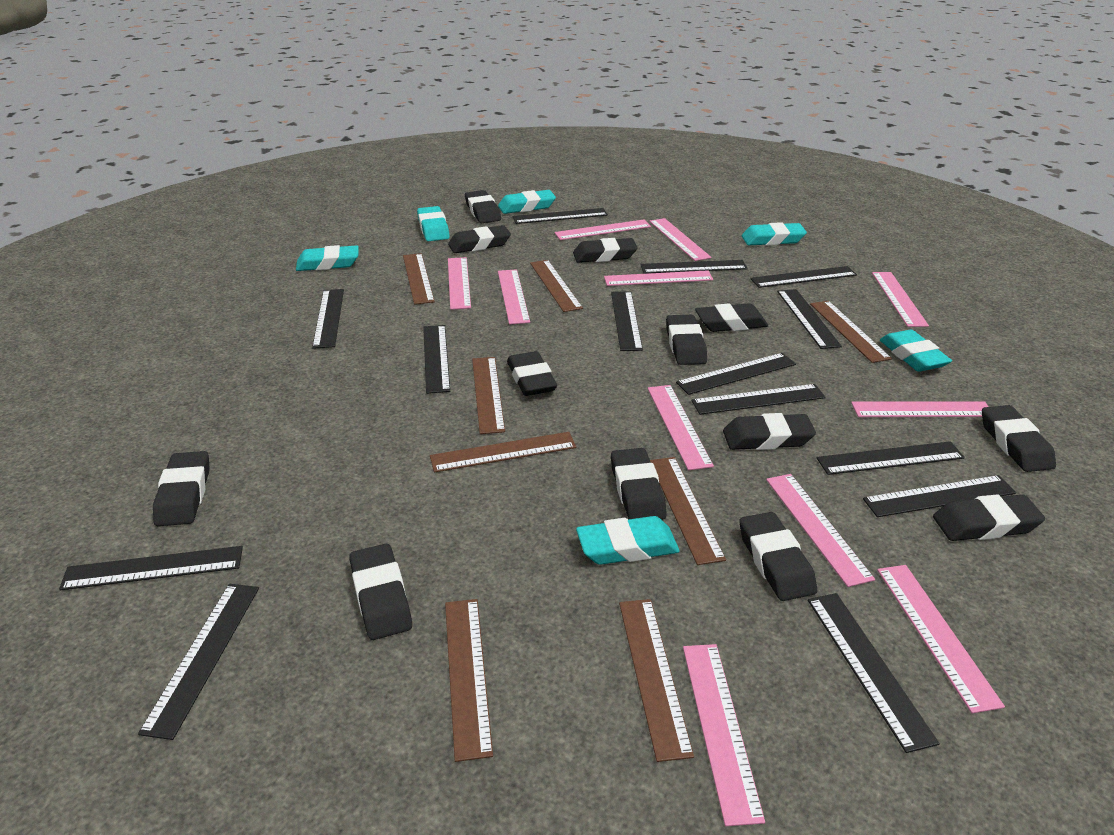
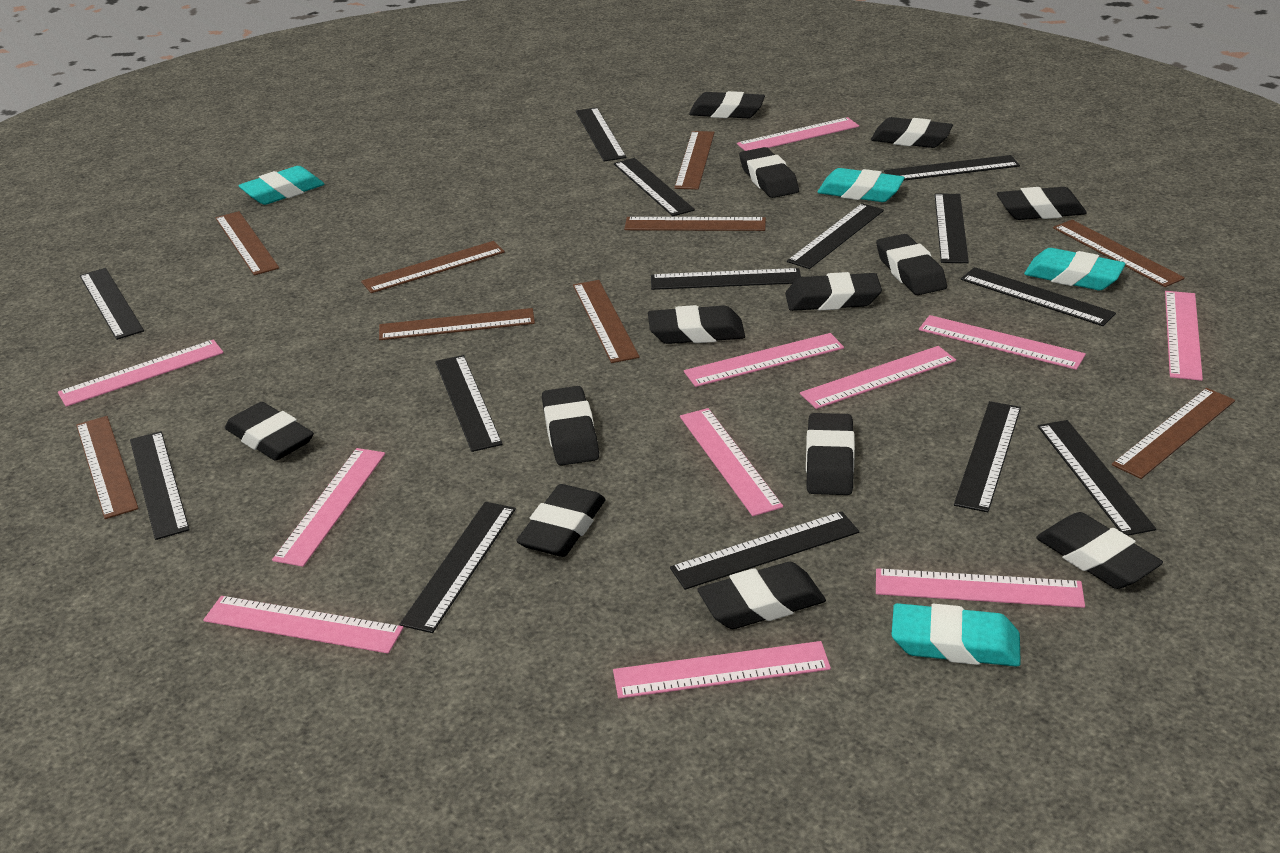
brown ruler: [403,253,435,305] [430,432,576,473] [445,599,493,762] [472,357,505,434] [530,260,583,312] [619,599,694,762] [650,457,726,565] [810,301,892,363] = 8 -> [76,416,139,519] [215,211,279,276] [361,241,505,293] [379,308,535,340] [573,280,640,363] [624,217,766,231] [674,131,715,190] [1053,220,1185,287] [1112,388,1235,479] = 9
turquoise eraser: [296,245,359,271] [417,206,450,241] [498,190,556,214] [576,516,680,565] [742,222,807,245] [880,330,952,372] = 6 -> [239,166,324,205] [817,168,905,202] [891,603,1021,667] [1024,248,1125,290] = 4

